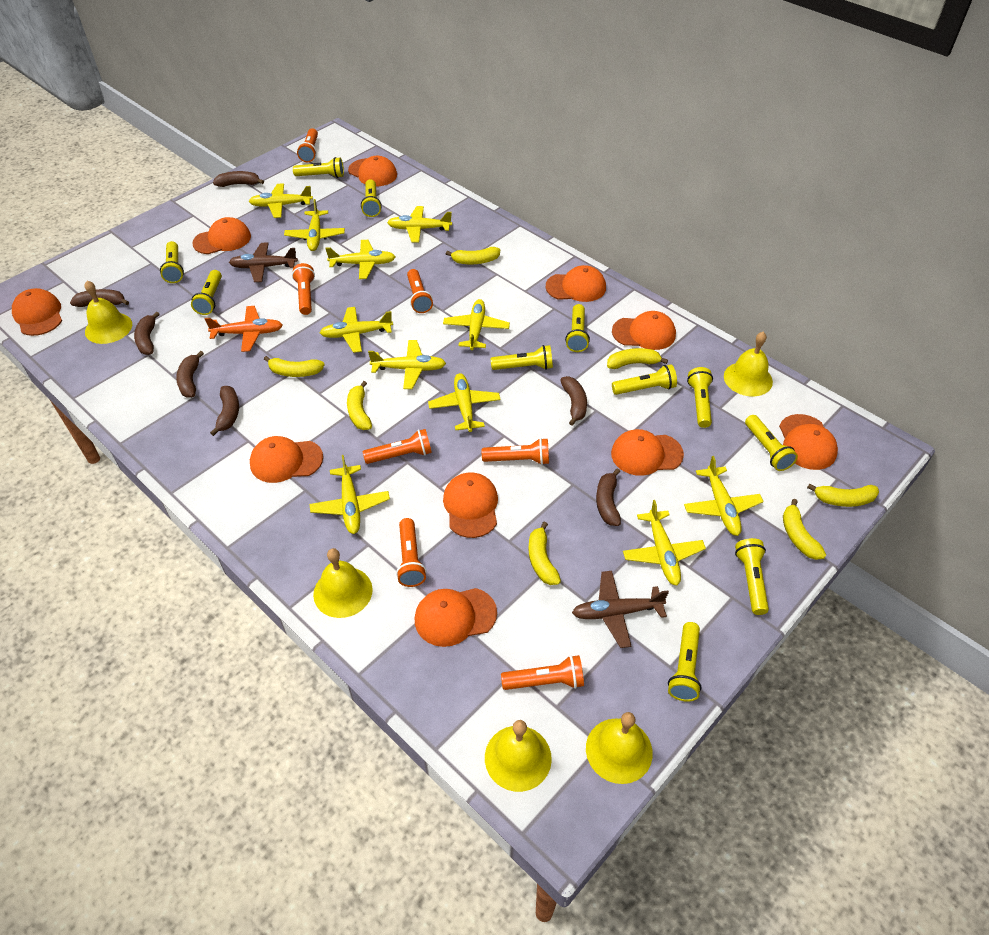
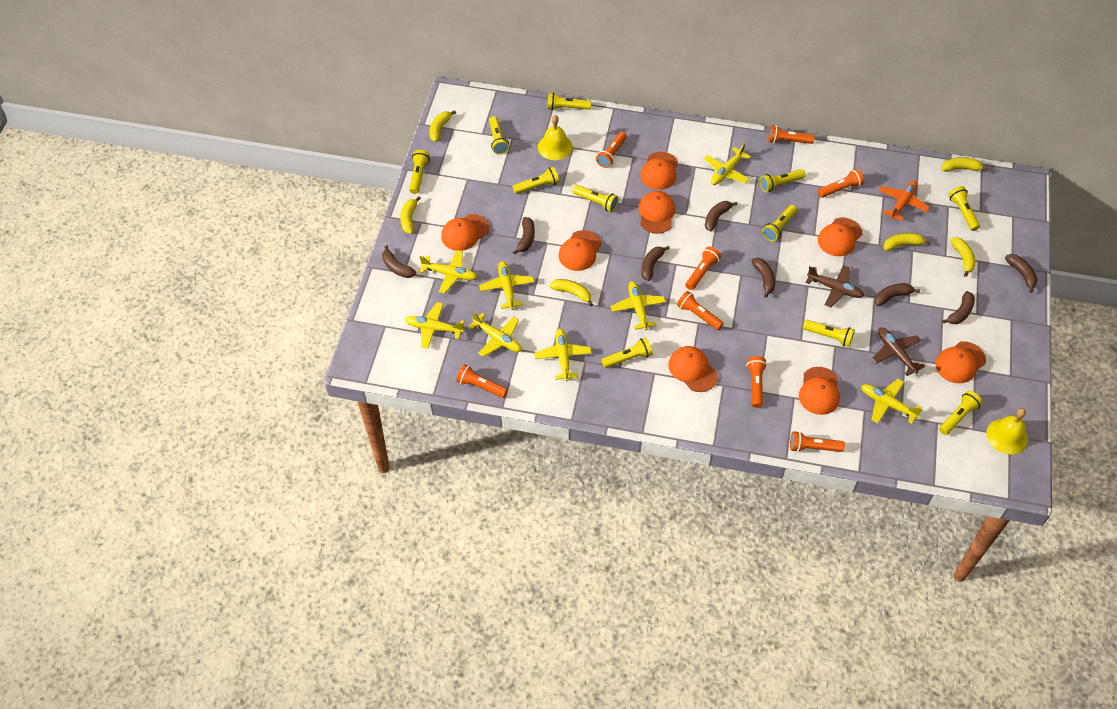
brown banana: [70,289,129,307] [134,312,160,355] [176,351,204,398] [210,386,239,436] [213,171,264,187] [560,376,587,426] [596,468,621,526] = 7 -> [382,245,417,278] [513,217,535,255] [641,246,670,281] [705,201,738,232] [751,258,775,298] [875,283,920,306] [942,291,975,324] [1005,254,1038,293] = 8
orange cap: [12,288,62,336] [192,217,251,254] [250,436,323,483] [348,156,397,186] [415,588,497,647] [443,472,498,538] [546,265,606,302] [611,429,684,476] [612,311,676,350] [779,414,838,470] = 10 -> [441,214,489,251] [559,230,602,271] [638,191,675,234] [640,152,678,190] [668,346,718,392] [799,367,840,415] [818,218,862,256] [935,341,986,383] = 8
orange flashlight: [292,263,315,315] [297,129,318,163] [363,429,432,464] [396,518,427,587] [407,269,433,313] [482,438,549,465] [501,655,584,690] = 7 -> [456,364,508,398] [596,131,627,168] [677,291,724,330] [685,247,721,290] [746,356,767,408] [768,125,815,144] [790,431,845,452] [818,169,864,198] = 8
yellow banana: [264,356,325,377] [347,381,372,430] [446,247,500,264] [528,521,561,585] [607,348,668,369] [783,499,826,560] [807,484,879,507] = 7 -> [400,196,421,234] [429,110,456,142] [550,279,593,306] [883,233,930,251] [941,157,988,172] [951,237,975,277] = 6
yellow bell: [85,281,132,344] [313,548,373,618] [485,720,552,792] [586,712,653,784] [724,332,773,396] = 5 -> [538,115,573,160] [986,408,1028,454] = 2
yellow plane: [249,183,313,218] [284,199,345,251] [310,455,390,534] [320,307,393,353] [325,240,396,279] [368,340,446,389] [387,206,452,243] [428,373,501,432] [443,299,510,350] [623,500,706,586] [684,456,764,536] = 11 -> [405,302,465,349] [419,250,477,293] [468,312,521,357] [479,261,534,310] [534,329,592,381] [611,281,666,330] [704,143,751,185] [861,379,922,424] = 8

